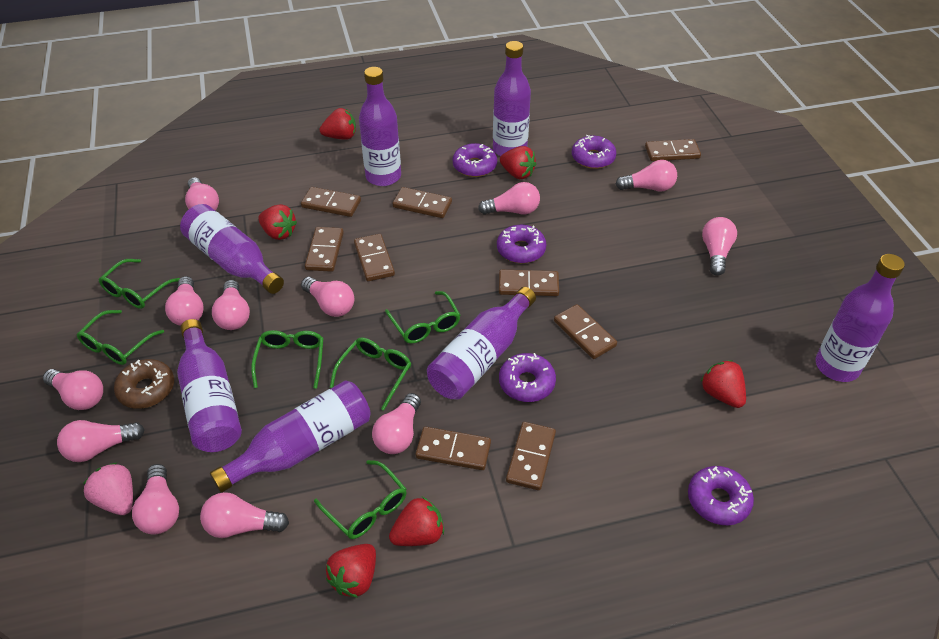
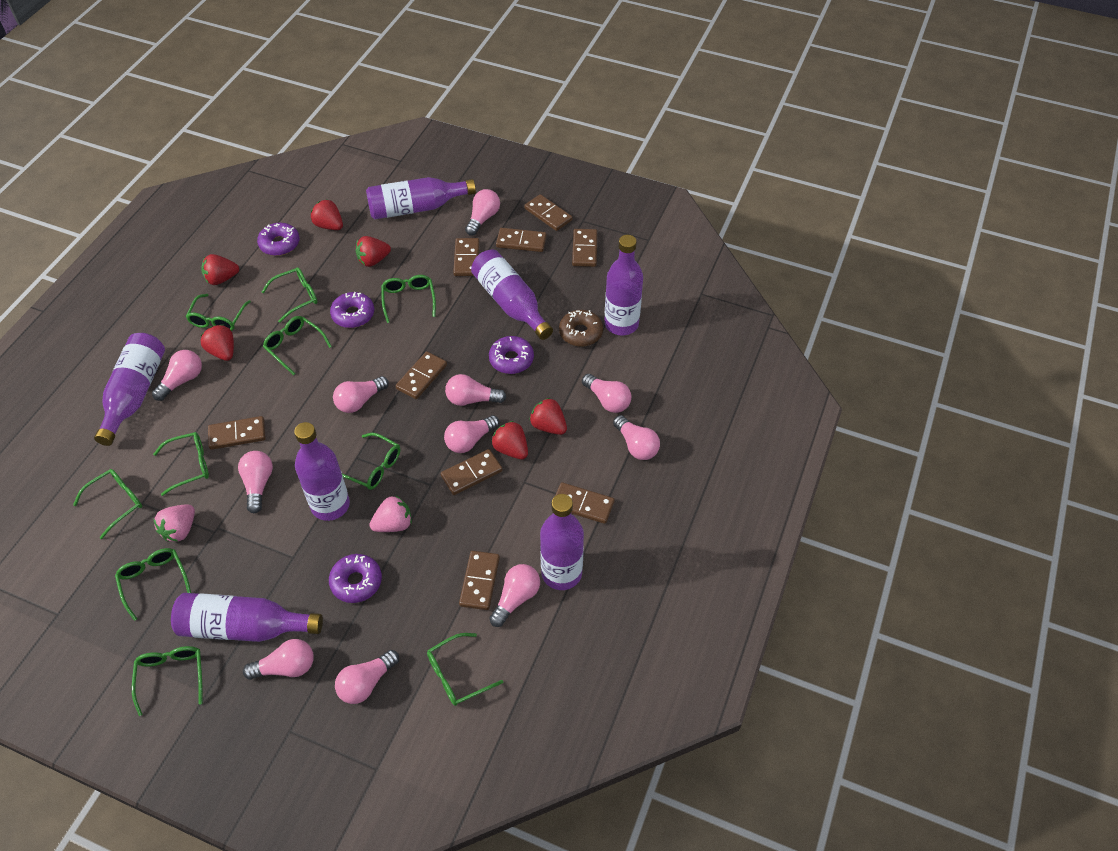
green glasses: [77,310,164,365] [99,259,180,309] [251,330,323,389] [314,460,407,539] [330,338,411,411] [385,291,460,344] = 6 -> [73,469,142,539] [115,548,191,621] [132,646,202,716] [153,432,209,496] [186,294,251,331] [262,267,317,323] [263,316,332,375] [342,433,400,490] [381,275,436,323] [427,633,504,706] = 10
pink light bulb: [43,369,103,410] [57,420,145,462] [132,464,179,534] [165,276,204,326] [185,177,219,211] [200,492,289,538] [212,280,250,330] [301,277,354,317] [372,393,421,454] [478,182,540,215] [615,160,677,192] [702,217,737,276] = 12 -> [152,350,202,401] [238,451,273,513] [243,639,314,680] [333,376,389,413] [335,650,399,704] [444,415,500,453] [445,374,506,406] [465,189,500,236] [489,564,540,627] [582,374,631,413] [613,415,660,460] = 11
pink strawberry: [83,463,133,515] = 1 -> [154,504,195,542] [369,495,412,532] = 2
purple donut: [453,143,497,177] [497,225,546,263] [499,353,556,402] [572,135,616,169] [688,466,754,525] = 5 -> [257,223,300,256] [329,554,382,603] [330,292,374,328] [489,336,534,374] = 4

